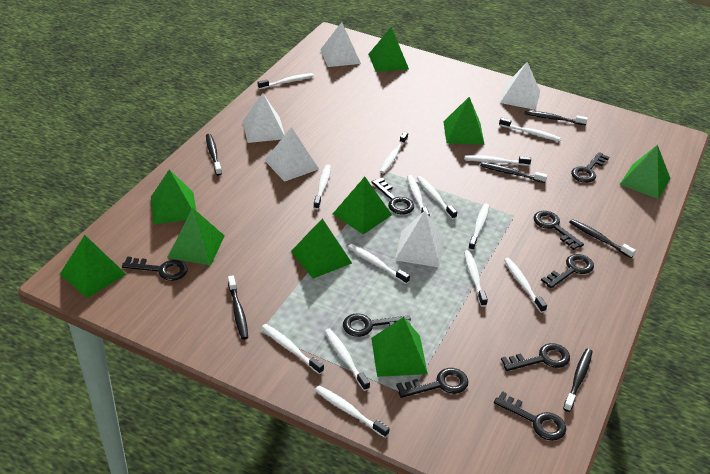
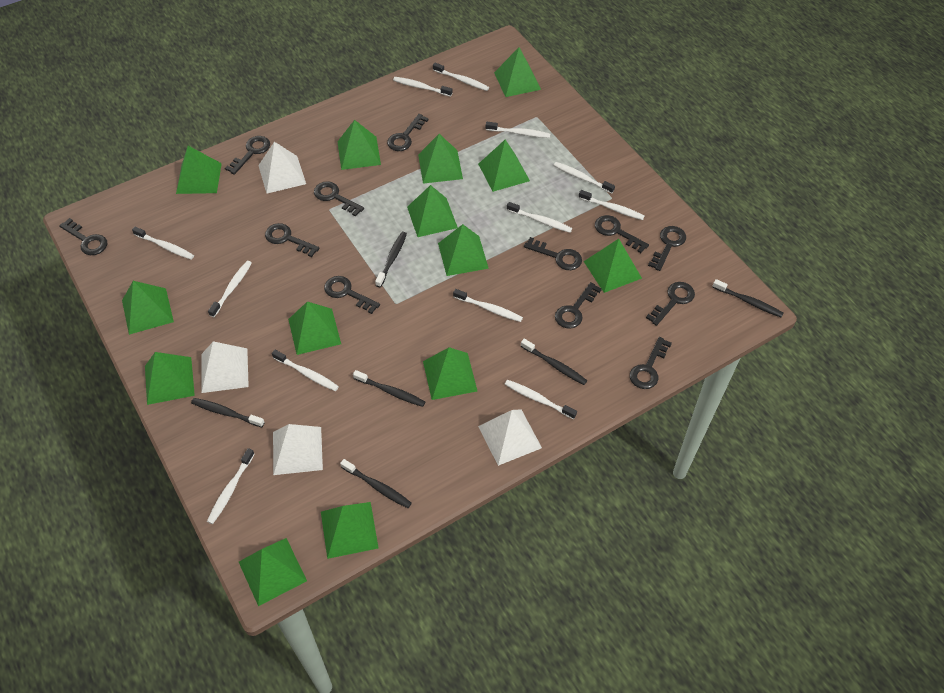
black key: [122,256,188,281] [343,313,411,337] [371,178,414,215] [396,368,468,398] [494,391,566,441] [501,343,570,371] [533,211,584,250] [541,254,594,288] [571,152,609,183] = 9 -> [59,218,107,255] [225,136,270,175] [265,223,320,257] [314,181,364,217] [324,276,380,314] [387,114,429,151] [524,237,582,270] [555,282,602,329] [595,215,649,253] [630,337,672,389] [646,282,695,326] [648,226,686,271] = 12
green pyramid: [60,235,127,298] [151,169,196,224] [167,208,225,265] [291,218,352,279] [333,177,392,234] [368,27,409,72] [371,317,428,377] [443,97,485,145] [619,145,671,199] = 9 -> [122,281,174,335] [145,352,195,405] [176,146,222,194] [239,538,307,606] [288,301,341,355] [321,502,378,559] [337,120,381,170] [407,185,458,237] [418,134,463,184] [423,347,477,400] [438,224,489,276] [478,140,530,192] [494,47,541,97] [583,239,642,293] = 14
white pyramid: [243,93,285,143] [265,127,319,182] [320,22,361,67] [395,211,444,268] [500,62,540,110] = 5 -> [201,341,249,393] [258,142,306,193] [273,424,323,475] [478,409,542,466] = 4
white toothbrush: [258,73,314,89] [261,324,324,374] [313,164,331,210] [315,386,390,438] [325,329,370,391] [348,244,410,284] [380,132,408,174] [407,175,430,217] [417,176,457,219] [464,155,531,166] [464,250,488,307] [468,204,489,251] [499,117,561,141] [504,258,547,313] = 14 -> [132,227,194,260] [207,448,255,524] [208,261,252,317] [272,350,339,391] [393,77,453,97] [433,63,489,91] [453,289,523,322] [486,122,550,138] [504,380,577,419] [507,202,572,233] [553,162,615,194] [579,190,645,220] = 12

